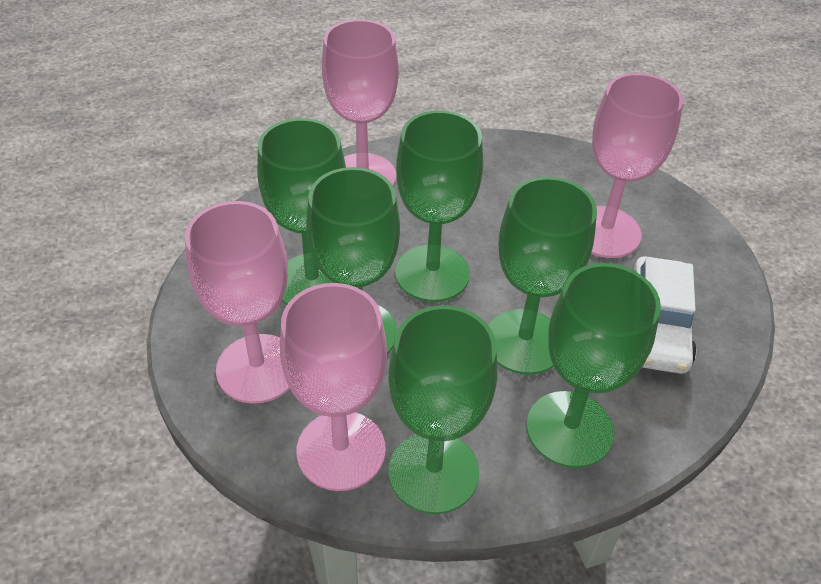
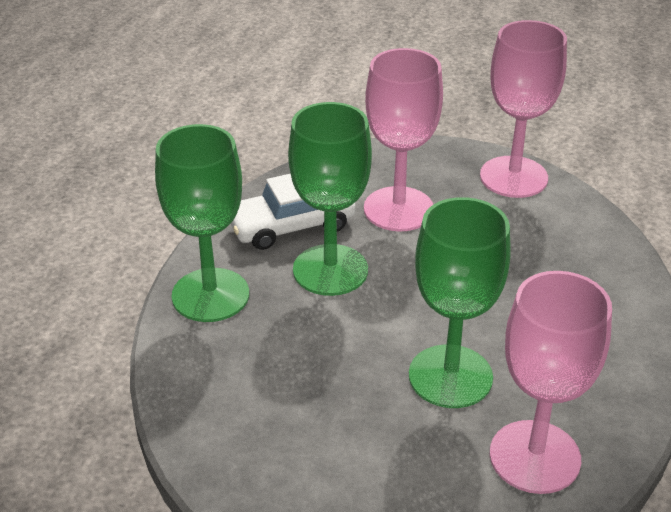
green goblet: [257,118,346,305] [306,167,400,354] [388,305,497,514] [395,111,483,302] [489,177,597,375] [527,263,661,468] = 6 -> [155,124,249,322] [288,102,372,296] [409,197,511,408] = 3
pink goblet: [185,201,290,404] [280,283,387,491] [322,19,399,186] [591,73,683,258] = 4 -> [364,48,443,232] [480,20,567,198] [490,271,612,494] = 3

